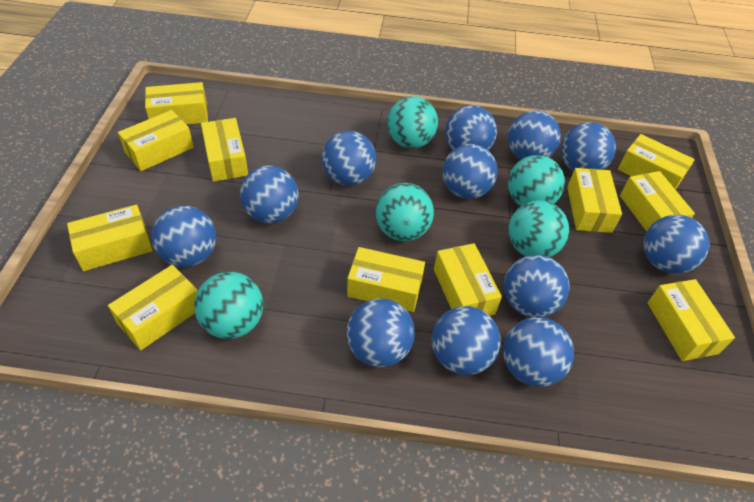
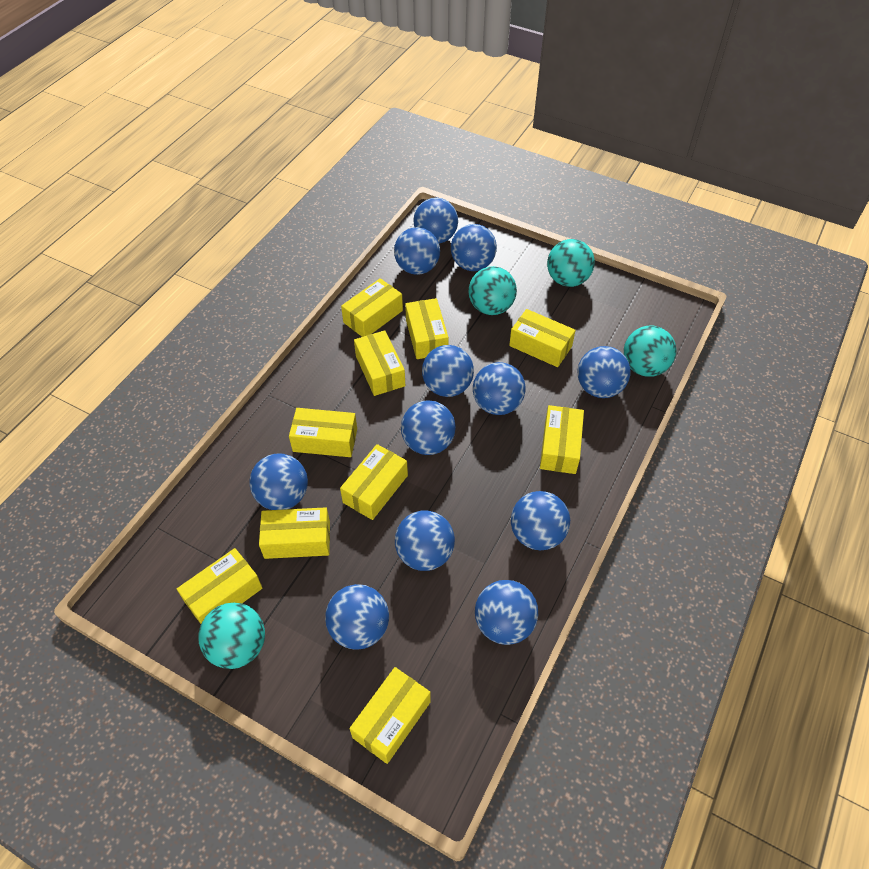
turquoise ball: [194,272,263,339] [376,183,434,241] [387,96,438,148] [508,155,565,206] [508,200,569,257] = 5 -> [198,603,265,669] [469,266,517,315] [547,239,595,287] [624,326,676,377] = 4
yellow box: [67,205,152,271] [108,265,198,350] [118,110,194,171] [145,82,208,124] [201,118,248,182] [347,247,425,312] [434,243,502,316] [567,168,622,233] [618,134,695,190] [620,171,695,232] [648,279,735,361] = 11 -> [177,548,262,624] [259,507,330,559] [289,408,357,457] [340,444,408,520] [341,278,403,337] [349,667,431,764] [354,330,405,396] [405,298,449,359] [509,309,576,367] [540,405,584,474] = 10

